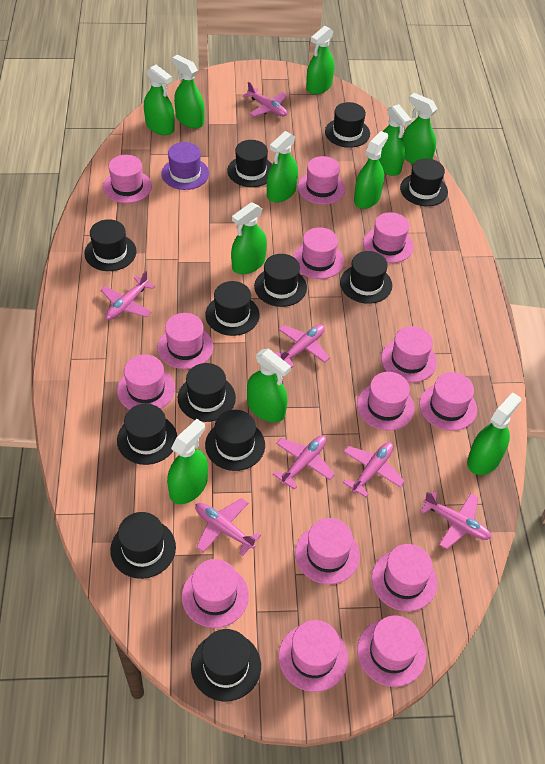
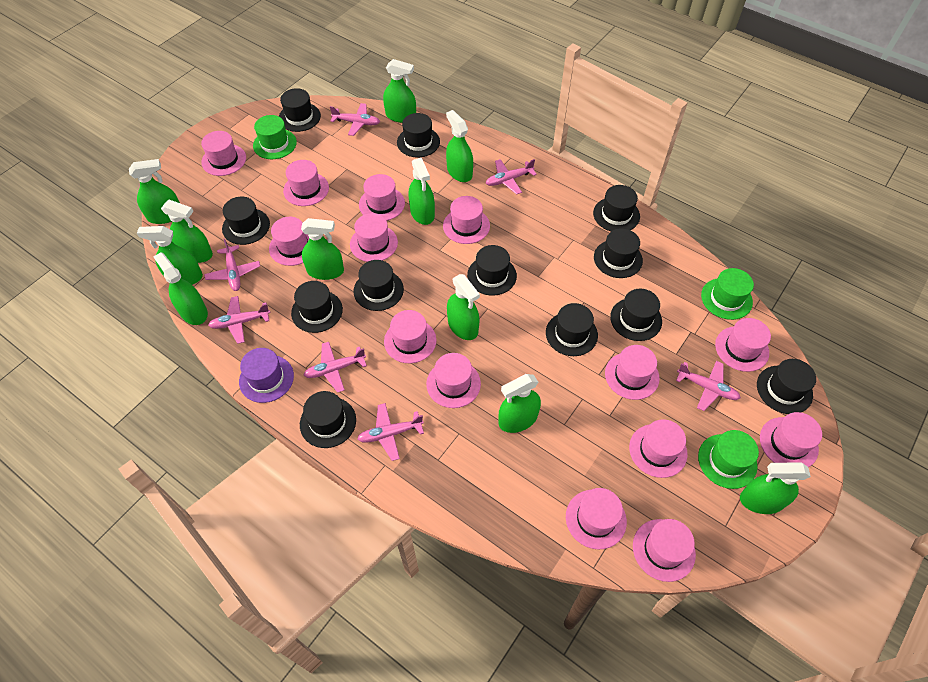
green hat: none = 0 -> [253,115,297,159] [698,430,759,489] [701,268,754,320] = 3

